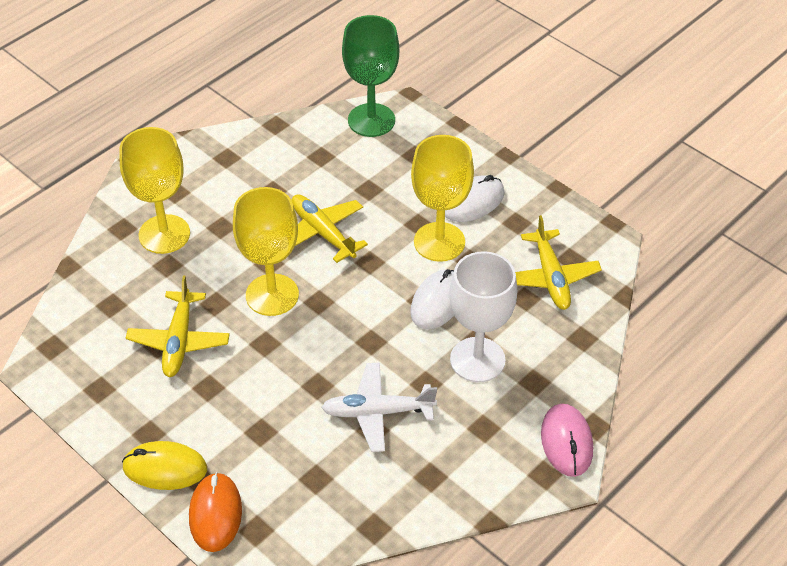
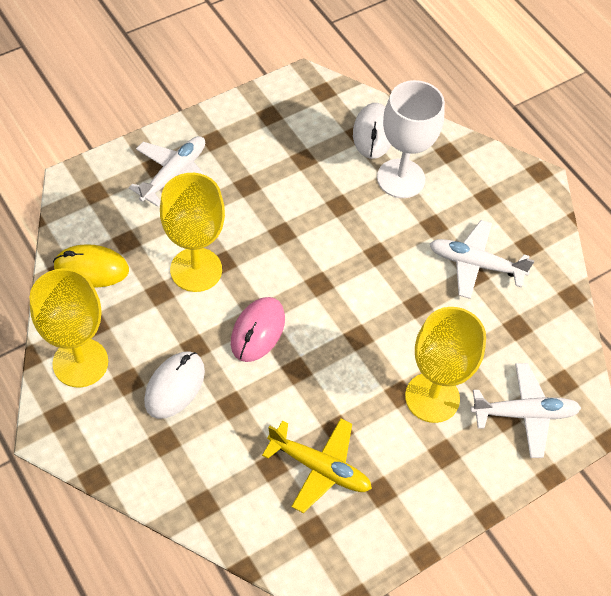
green goblet: [342,15,399,137] = 1 -> none = 0
orange mouse: [189,472,242,552] = 1 -> none = 0
white plane: [321,363,437,452] = 1 -> [129,136,205,207] [430,220,535,299] [471,363,581,458] = 3
yellow plane: [126,276,230,377] [292,194,368,263] [515,215,602,310] = 3 -> [262,418,372,513] = 1

